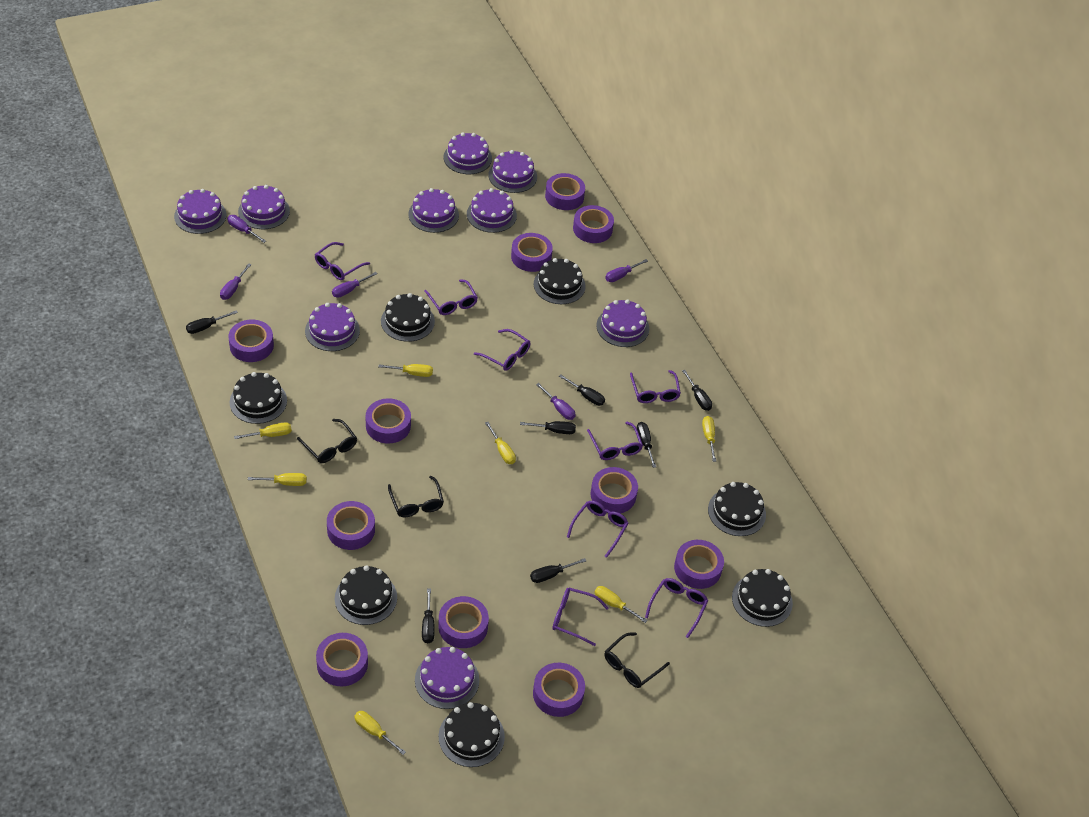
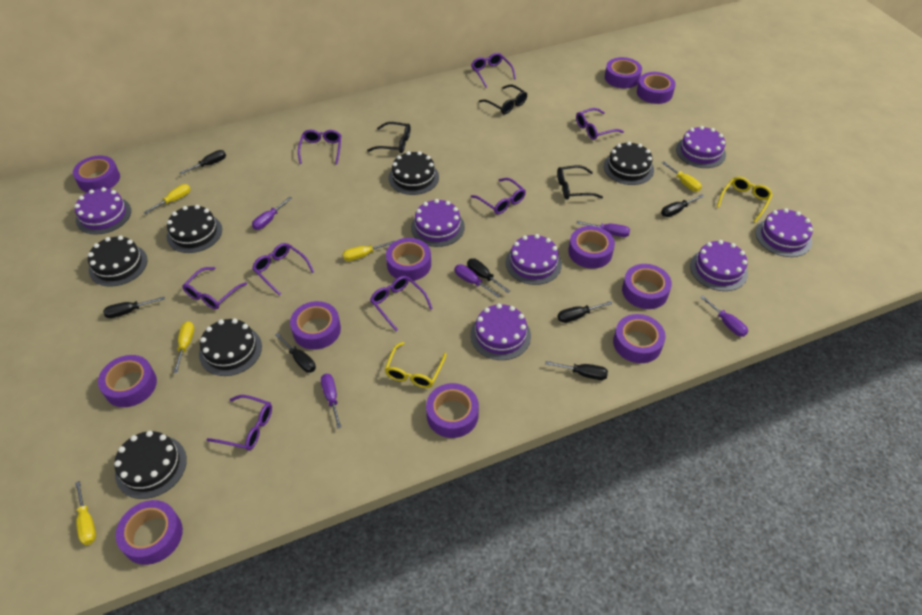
black cake: [230,372,287,424] [335,565,397,625] [381,293,435,342] [439,702,505,767] [534,258,586,304] [708,482,766,536] [732,569,793,627] = 7 -> [88,236,147,287] [114,431,187,499] [167,205,222,253] [199,318,262,376] [389,151,439,195] [604,141,654,185] = 6
purple cake: [174,189,227,234] [238,185,290,229] [305,303,360,351] [408,188,459,233] [415,647,479,709] [444,132,492,174] [467,188,517,233] [488,150,537,193] [596,299,649,347] = 9 -> [74,187,131,235] [411,199,465,247] [470,304,531,360] [505,234,562,285] [676,126,726,168] [690,240,748,291] [756,208,813,257] = 7
yellow glasses: none = 0 -> [384,342,447,388] [717,177,773,223] = 2
yellow screwdriver: [234,422,292,439] [248,473,307,486] [354,711,406,755] [378,364,433,377] [485,422,516,464] [594,586,648,623] [702,416,716,462] = 7 -> [75,481,96,545] [144,184,191,214] [173,321,194,373] [342,241,395,261] [662,162,702,192] = 5

